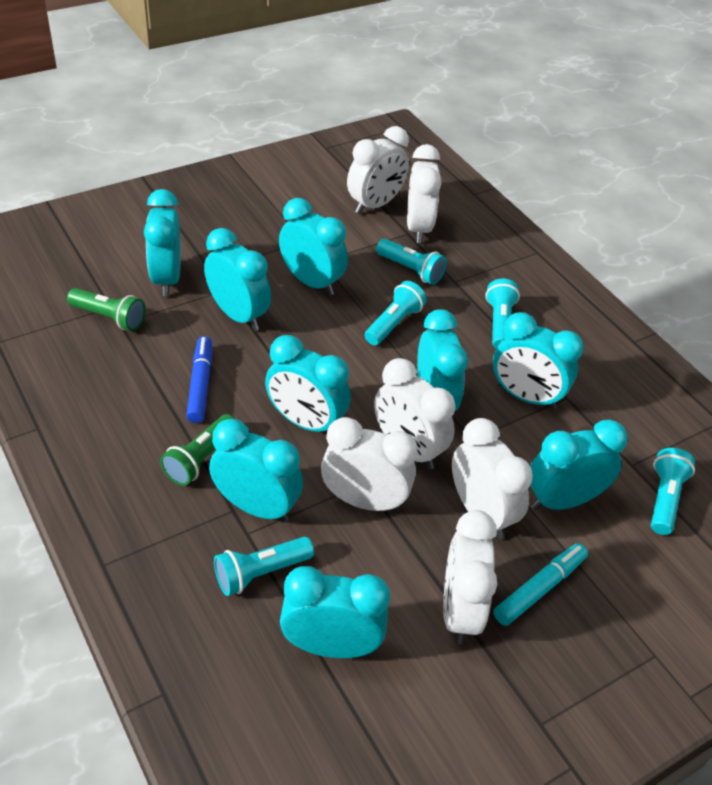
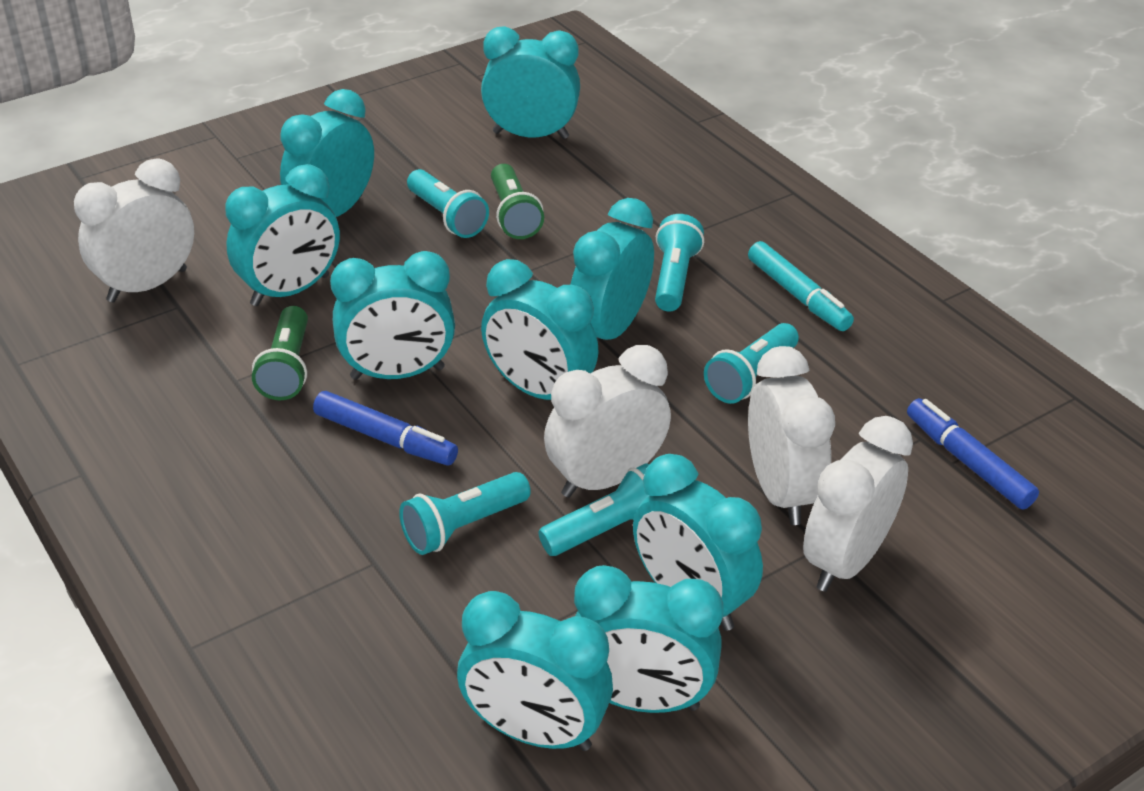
blue marker: [186,336,212,423] = 1 -> [313,391,458,465] [907,398,1039,510] = 2
white clock: [321,417,418,512] [347,126,409,214] [374,358,455,469] [407,144,441,243] [443,510,497,645] [452,418,533,539] = 6 -> [74,158,194,303] [544,345,671,498] [748,346,835,525] [803,416,913,592] = 4

